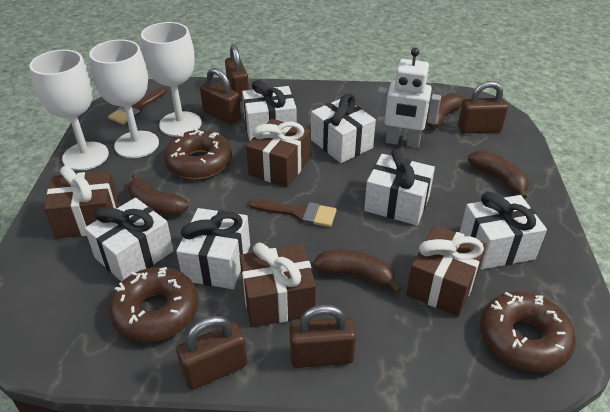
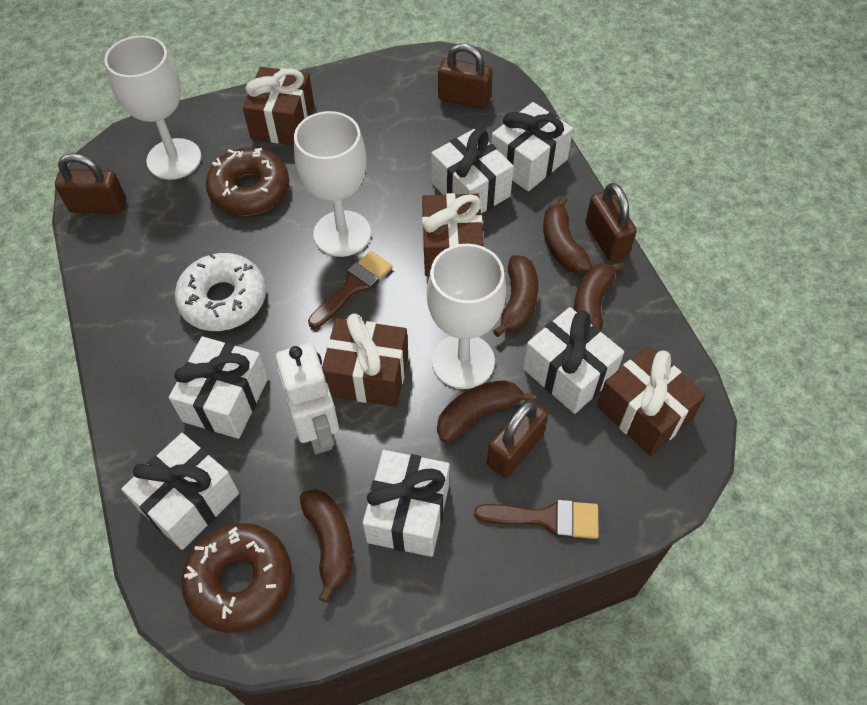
brown banana: [128,173,189,216] [313,250,402,293] [426,93,471,129] [468,150,529,199] = 4 -> [300,489,353,603] [437,380,535,442] [493,255,538,337] [543,196,592,273] [574,260,624,331] = 5
brown donut: [108,267,198,342] [164,128,232,179] [480,291,576,373] = 3 -> [181,523,292,633] [206,147,289,216] = 2
brown padlock: [176,316,248,390] [200,68,241,125] [225,45,249,101] [290,305,356,368] [458,81,508,133] = 5 -> [55,153,126,214] [438,43,492,109] [487,399,548,478] [586,183,637,262] = 4
white donut: none = 0 -> [175,253,266,331] = 1

